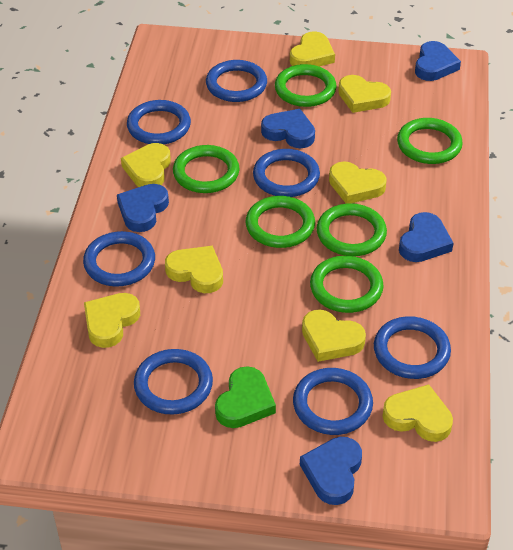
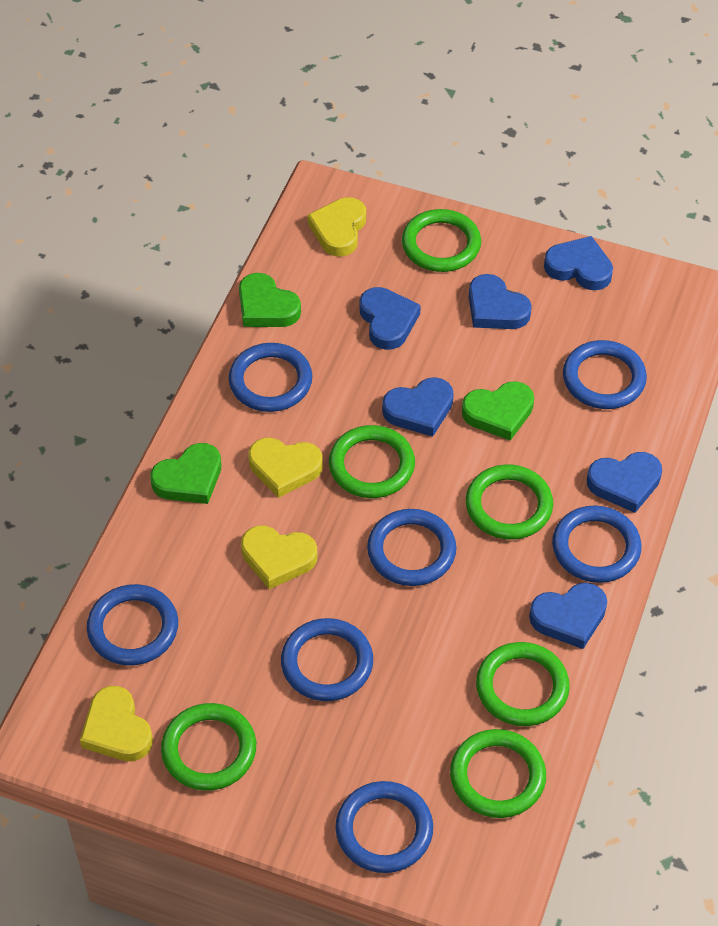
blue heart: [117,184,169,232] [261,109,315,148] [300,437,362,505] [399,212,454,262] [415,41,461,81] = 5 -> [360,287,421,350] [382,377,454,437] [469,274,532,329] [529,583,607,649] [544,236,613,290] [587,452,662,513] = 6
green heart: [215,366,276,428] = 1 -> [150,443,221,504] [239,273,301,327] [462,381,534,441] = 3
yellow heart: [84,293,140,348] [121,143,171,187] [165,246,223,293] [290,31,335,66] [302,310,366,362] [329,161,387,204] [338,75,391,113] [382,384,453,442] = 8 -> [80,686,153,761] [241,526,317,589] [248,438,323,498] [307,197,366,257] = 4

